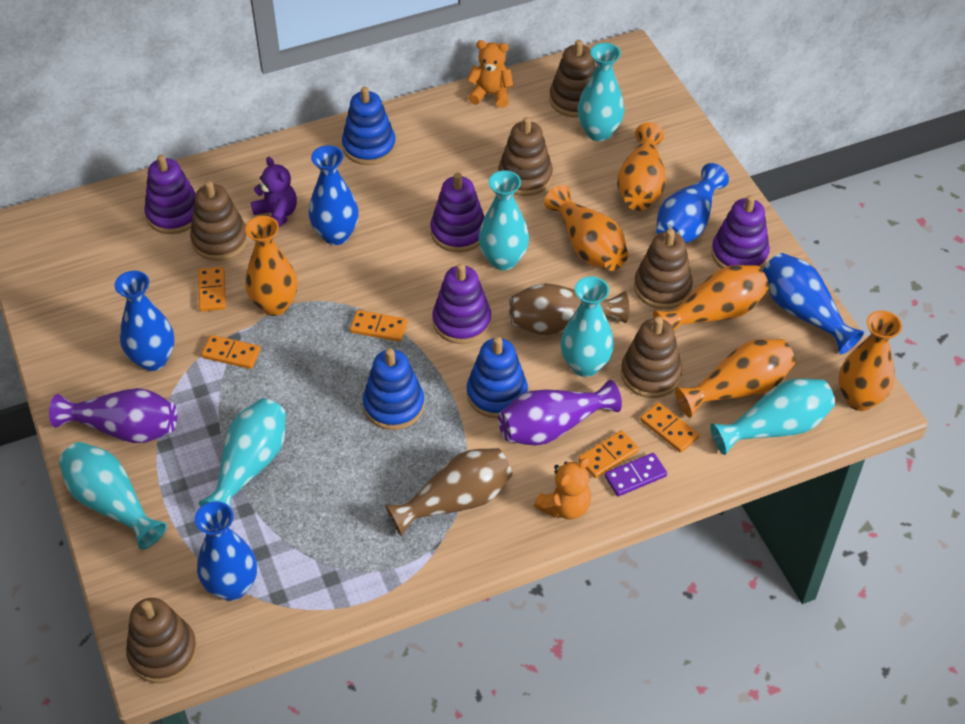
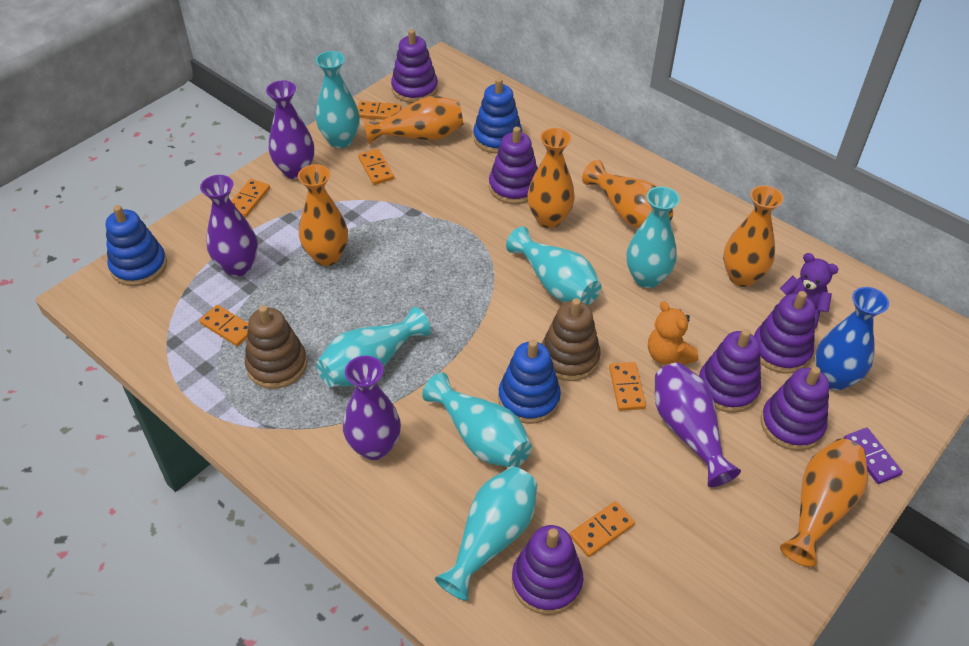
blue vase: [114,271,174,371] [195,501,257,601] [309,145,359,245] [656,163,729,244] [763,253,864,354] = 5 -> [815,287,889,390] = 1
brown stacking toy: [126,598,197,683] [190,181,248,261] [498,117,553,196] [549,40,596,117] [621,317,682,398] [634,229,693,309] = 6 -> [245,305,307,389] [542,298,601,381] = 2
brown vase: [385,448,513,536] [509,283,629,335] = 2 -> none = 0
orange domino: [198,267,226,312] [201,335,261,369] [350,310,408,342] [578,430,639,478] [640,402,699,453] = 5 -> [199,305,248,346] [232,179,270,217] [357,101,401,120] [358,149,394,185] [570,501,635,557] [609,362,646,411] = 6
orange teddy bear: [467,40,513,108] [534,458,591,520] = 2 -> [648,301,698,365] = 1
purple stacking toy: [144,155,196,234] [430,173,485,252] [432,263,491,344] [711,195,770,269] = 4 -> [391,29,438,103] [489,127,538,204] [512,525,584,615] [699,329,761,413] [754,291,815,374] [761,367,829,451] = 6
purple vase: [49,388,177,443] [498,380,622,445] = 2 -> [200,175,258,277] [266,81,314,179] [343,356,401,460] [655,363,741,487] = 4

